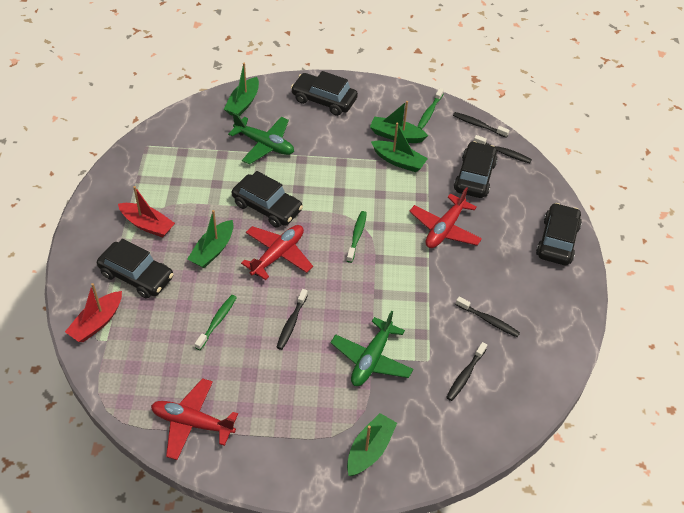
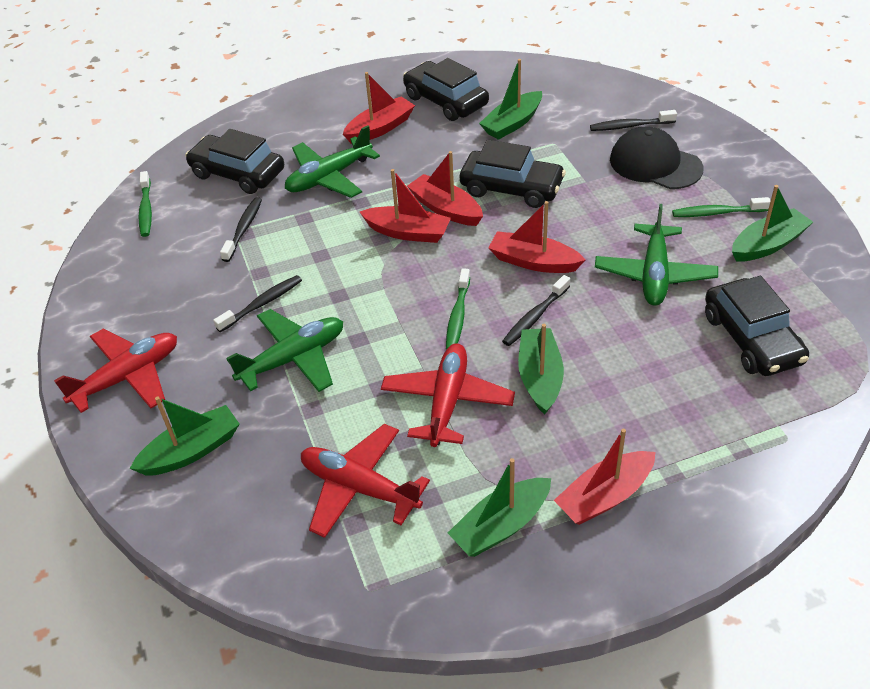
black cap: none = 0 -> [610,126,704,189] = 1
black car: [97,239,174,298] [232,171,303,228] [291,71,358,116] [454,141,498,198] [536,203,582,265] = 5 -> [185,129,284,194] [403,58,489,121] [460,140,566,208] [705,276,809,376] = 4
black toothbrush: [277,289,308,350] [446,342,487,401] [453,112,510,138] [456,297,520,337] [474,135,532,163] = 5 -> [213,275,302,332] [220,197,262,262] [502,275,570,346] [590,110,677,131] = 4
green plane: [228,113,294,165] [331,311,413,386] = 2 -> [226,309,343,392] [285,125,380,198] [595,204,718,306] = 3
red boat: [65,283,122,342] [118,186,175,238] = 2 -> [343,72,415,144] [360,169,451,243] [407,151,483,226] [489,201,586,273] [554,429,655,525] = 5

